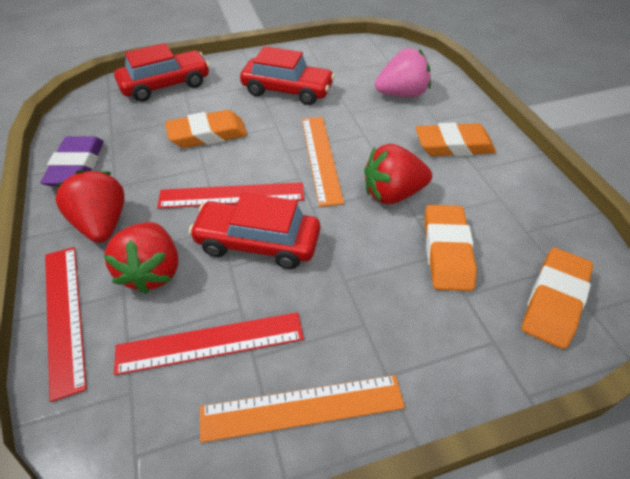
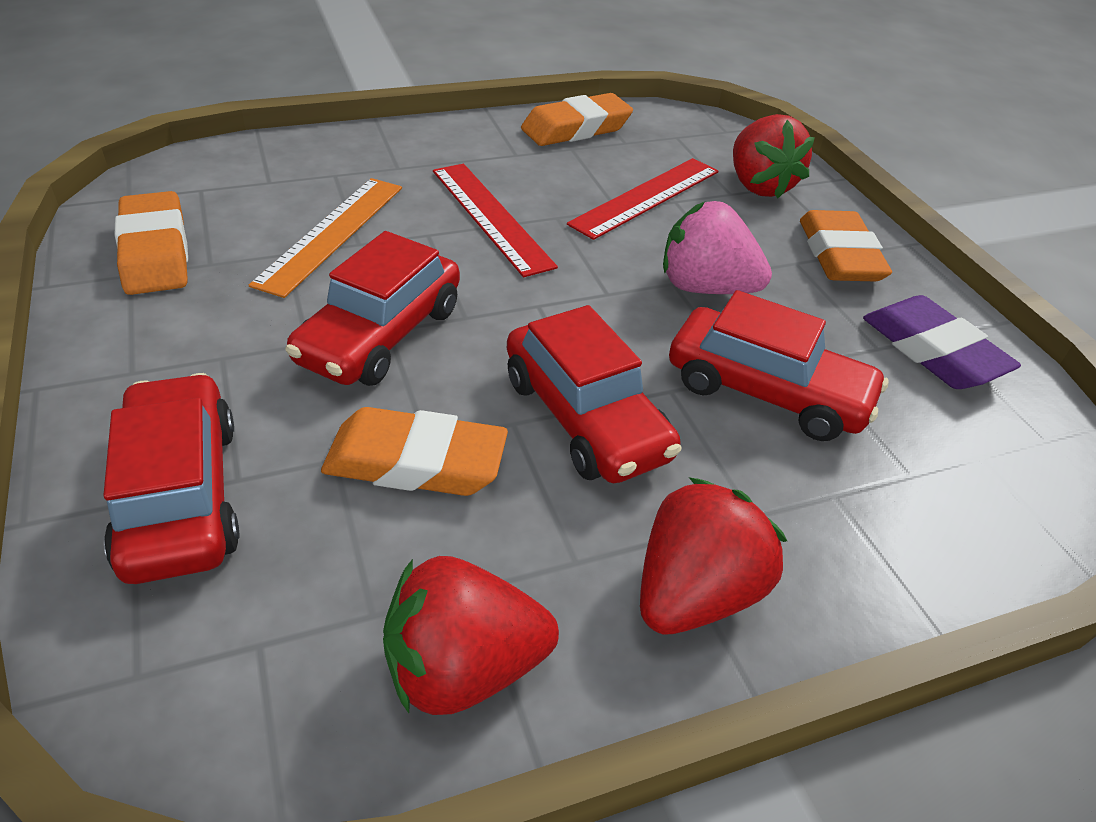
orange ruler: [200,375,405,443] [302,117,344,207] = 2 -> [249,178,402,298] = 1
red car: [114,43,210,102] [189,193,320,269] [240,46,335,105] = 3 -> [103,373,239,584] [285,231,460,386] [507,305,682,483] [669,290,889,441] = 4
red ruler: [45,247,87,402] [114,312,304,375] [157,182,304,208] = 3 -> [433,164,558,277] [567,158,719,240] = 2

